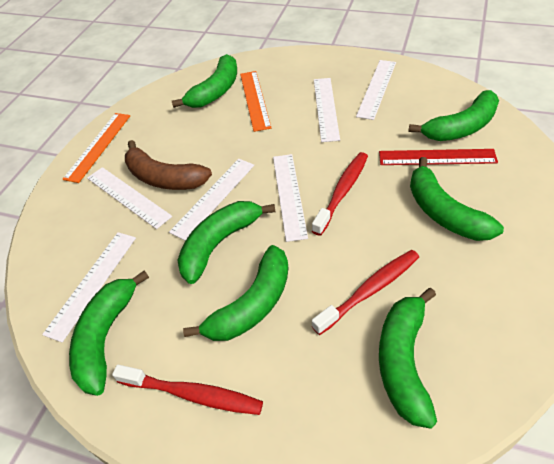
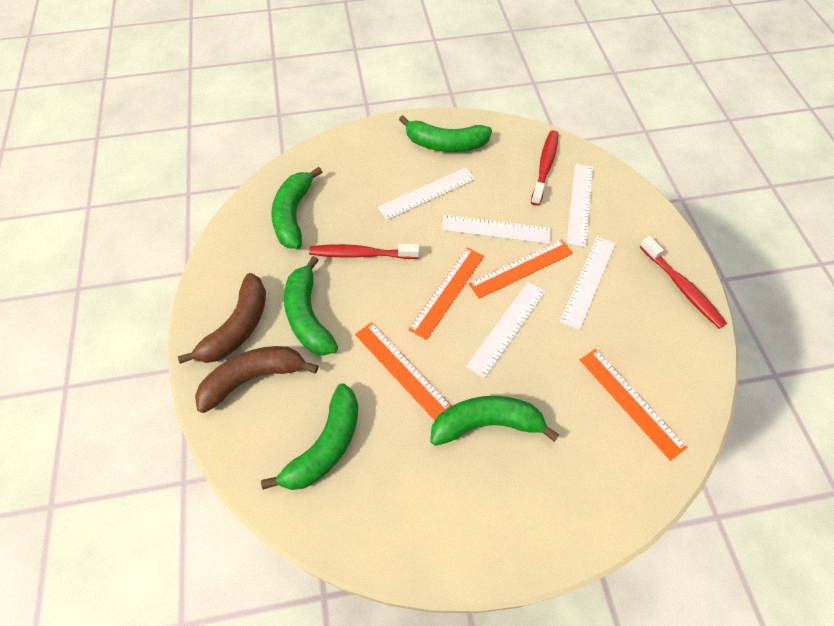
brown banana: [125,140,212,190] = 1 -> [178,273,266,364] [195,346,318,413] = 2
green banana: [69,271,149,396] [172,54,237,108] [177,201,275,284] [183,245,289,341] [379,288,437,429] [408,90,499,141] [410,157,504,241] = 7 -> [261,383,358,490] [271,167,322,249] [284,256,338,355] [399,115,492,152] [430,396,559,446] = 5
orange ruler: [62,113,130,183] [240,71,272,132] = 2 -> [355,322,451,421] [408,247,484,340] [469,239,573,299] [580,349,687,461] = 4
red ruler: [379,149,498,165] = 1 -> none = 0
white ruler: [42,232,136,342] [87,167,172,229] [169,159,254,241] [273,154,308,242] [314,78,340,142] [356,60,396,120] = 6 -> [378,167,476,220] [441,215,551,244] [466,282,546,378] [560,237,616,330] [566,164,593,247] = 5

